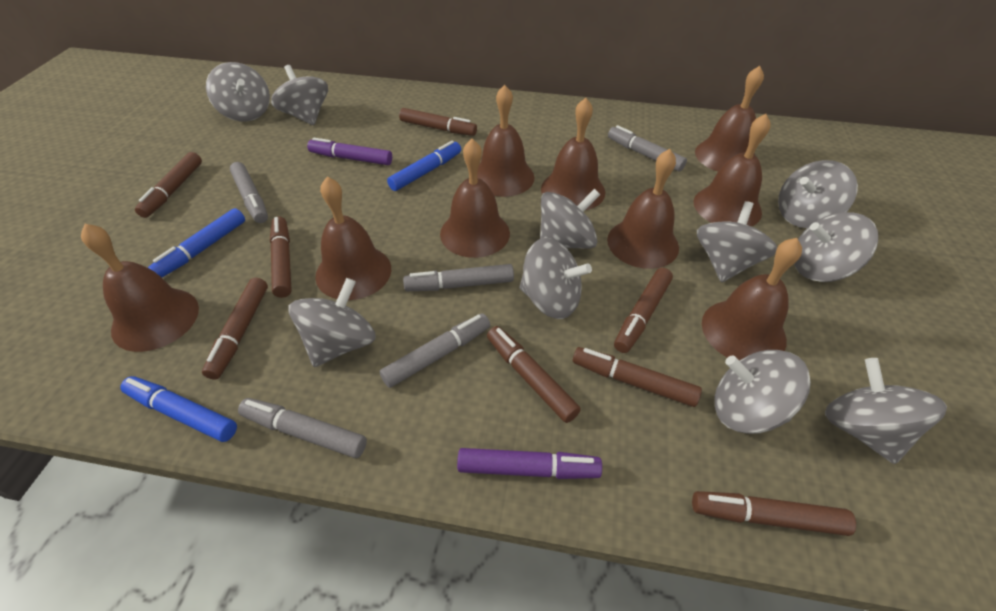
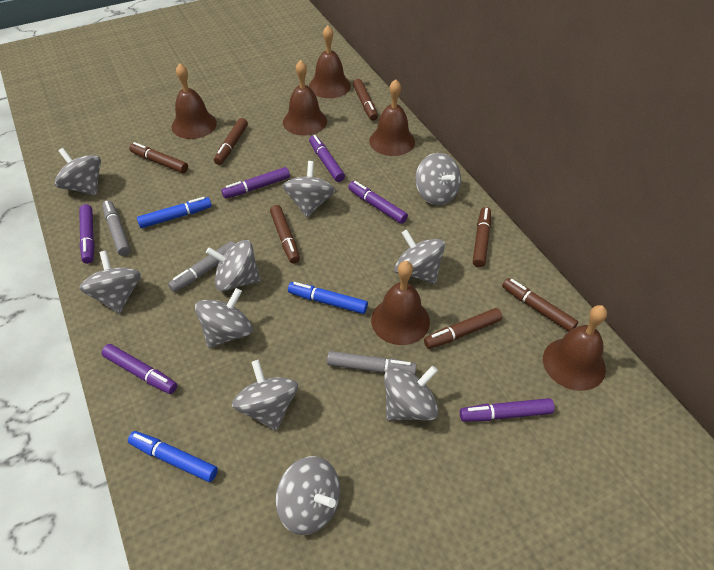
brown bell: [81,224,199,352] [315,177,391,300] [440,139,510,258] [477,85,535,197] [541,98,605,210] [607,149,679,269] [694,114,771,226] [695,66,764,171] [702,238,802,361] = 9 -> [172,63,217,139] [283,60,327,136] [309,25,351,98] [369,79,415,156] [371,261,430,345] [543,305,607,391] = 6
brown marker: [135,152,202,218] [202,278,268,380] [270,217,292,298] [399,108,477,136] [487,326,581,423] [573,347,702,407] [614,268,673,353] [692,491,856,536] = 8 -> [129,142,188,173] [214,118,248,165] [270,205,300,264] [353,79,378,121] [424,308,502,349] [473,207,491,267] [502,278,578,332] = 7
grey marker: [230,162,268,223] [238,398,367,458] [379,313,490,388] [403,264,514,291] [608,125,687,171] = 5 -> [102,200,131,256] [168,241,235,292] [327,351,416,375] = 3
purple marker: [307,138,392,165] [457,448,602,479] = 2 -> [79,204,95,264] [101,344,177,394] [221,167,290,198] [309,135,345,182] [348,181,408,224] [460,398,554,422] = 6

